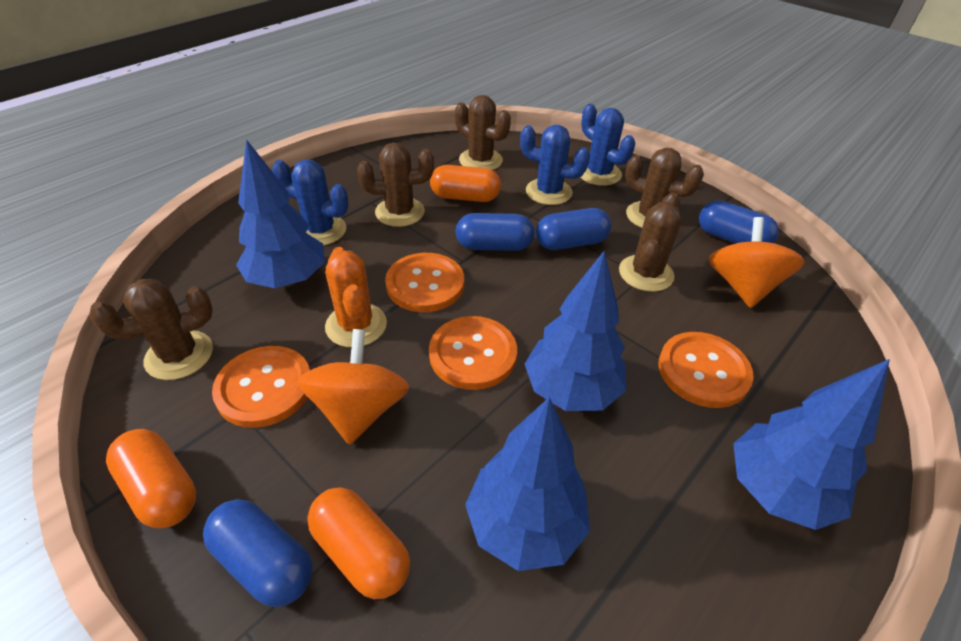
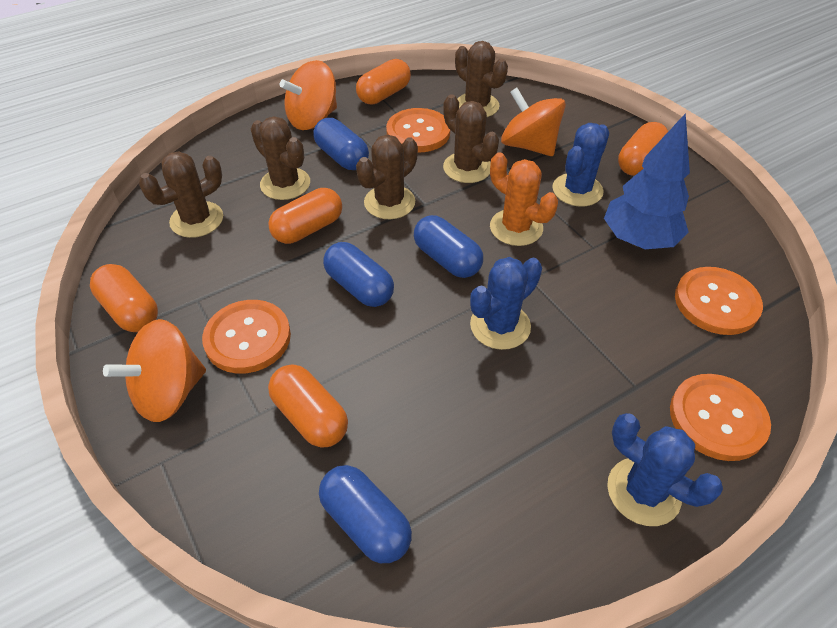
blue tree: [236,139,325,288] [465,397,590,571] [525,251,626,411] [733,359,890,530] = 4 -> [604,113,690,249] = 1
orange capsule: [106,429,196,528] [307,487,410,599] [430,165,501,202] = 3 -> [90,264,158,332] [268,188,342,244] [268,365,348,448] [356,59,411,104] [618,122,668,176] = 5
orange spinning top: [298,329,409,445] [709,217,805,308] = 2 -> [103,319,206,422] [280,60,337,130] [501,88,566,156] = 3

